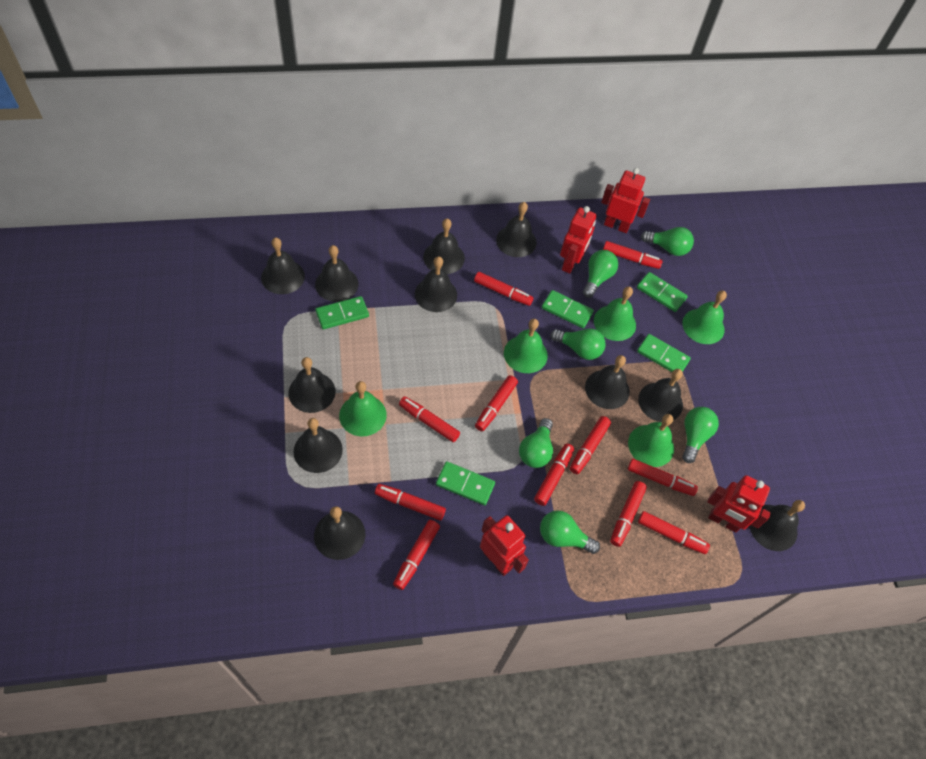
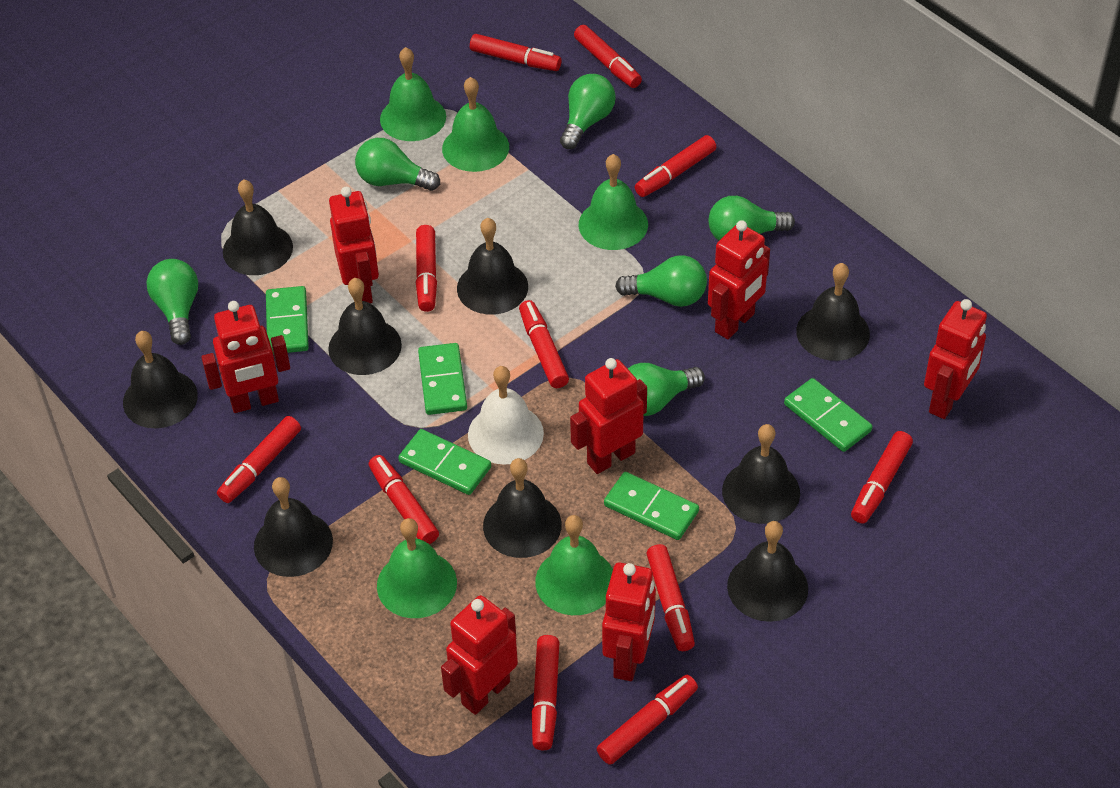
black bell: [261,238,305,294] [289,357,336,413] [293,418,343,473] [314,506,365,560] [315,245,358,302] [415,256,457,312] [423,219,465,274] [496,202,537,257] [585,355,630,409] [638,369,683,422] [749,500,805,551] = 11 -> [123,331,198,428] [223,180,293,275] [254,477,333,577] [328,278,402,375] [457,218,528,314] [483,458,562,558] [722,424,800,524] [727,521,808,622] [796,263,870,361] = 9
red robot: [480,515,529,576] [560,206,597,274] [601,168,650,233] [707,475,771,532] = 4 -> [201,301,290,413] [329,187,379,303] [441,595,518,715] [570,358,647,474] [602,562,656,681] [708,220,770,339] [924,299,987,419] = 7
white bell: none = 0 -> [468,366,544,465] = 1

